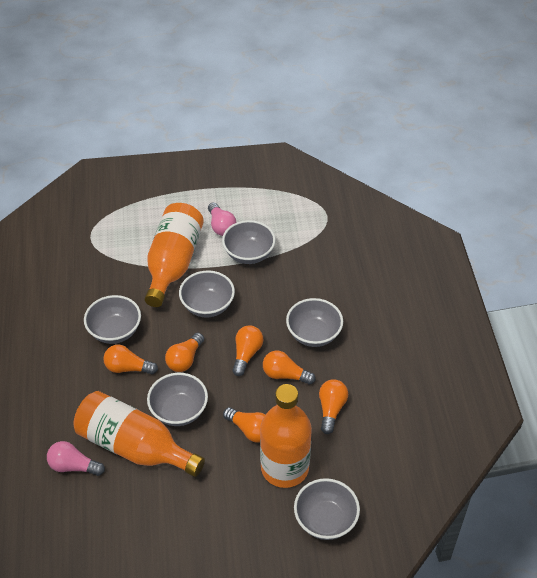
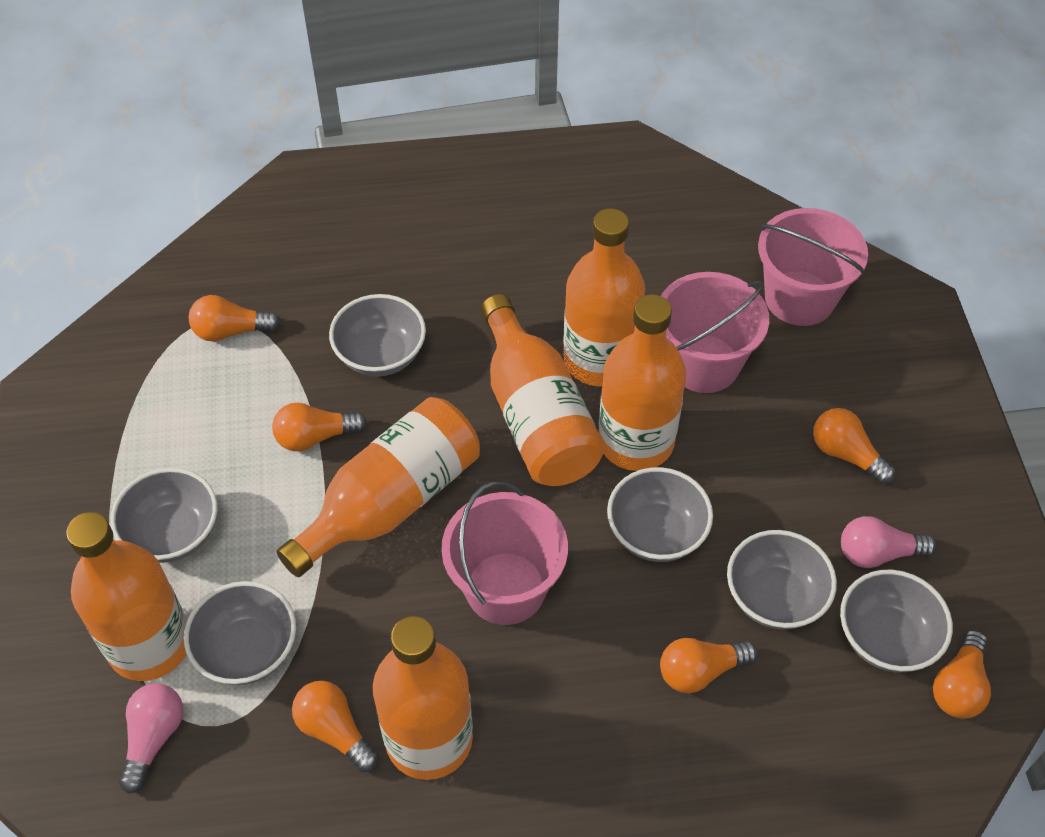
orange bottle: [73,391,205,477] [145,203,204,307] [260,384,312,488] = 3 -> [66,512,187,681] [277,397,480,577] [373,616,473,780] [481,294,605,486] [563,208,645,387] [598,294,686,471] = 6
pink bucket: none = 0 -> [441,482,568,625] [661,272,769,393] [758,208,868,326] = 3

